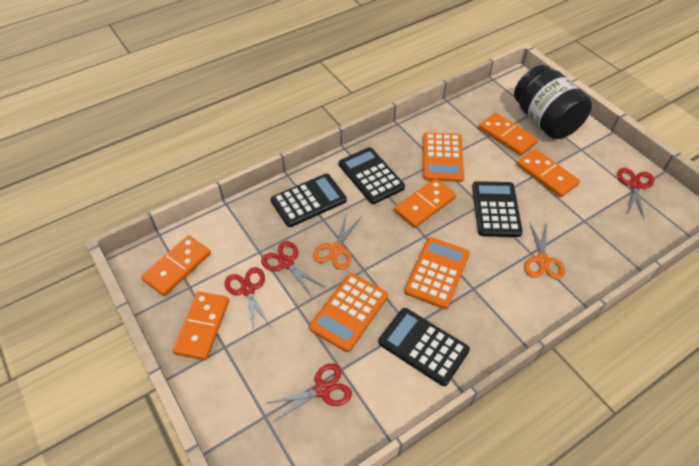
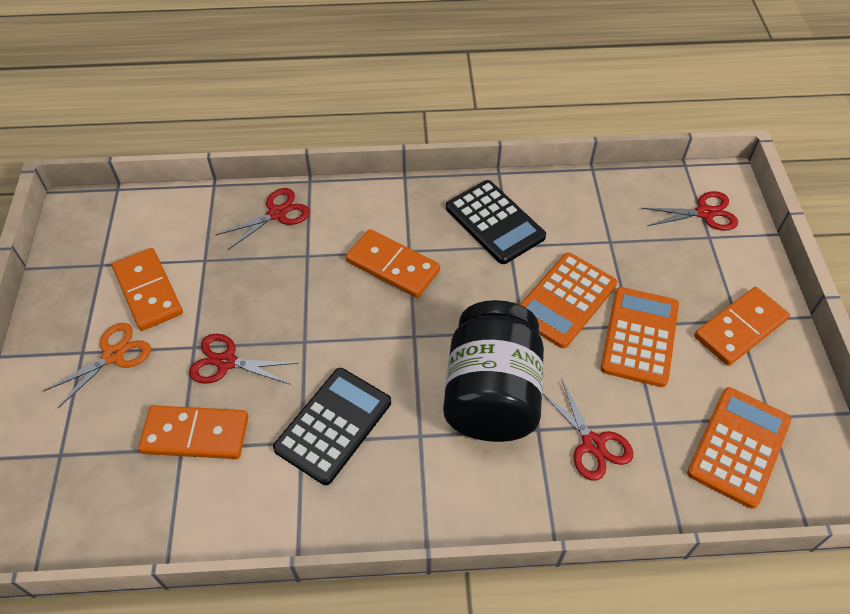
black calculator: [271,174,347,227] [339,147,405,204] [379,308,470,386] [472,181,523,237] = 4 -> [273,368,391,485] [446,180,546,264] = 2
orange domino: [141,235,211,296] [173,292,229,360] [394,178,456,228] [479,113,538,156] [517,149,580,198] = 5 -> [112,248,183,331] [138,405,248,459] [346,229,440,298] [694,287,790,366] = 4
orange scissors: [313,212,361,270] [524,223,565,279] = 2 -> [43,323,151,408] = 1

